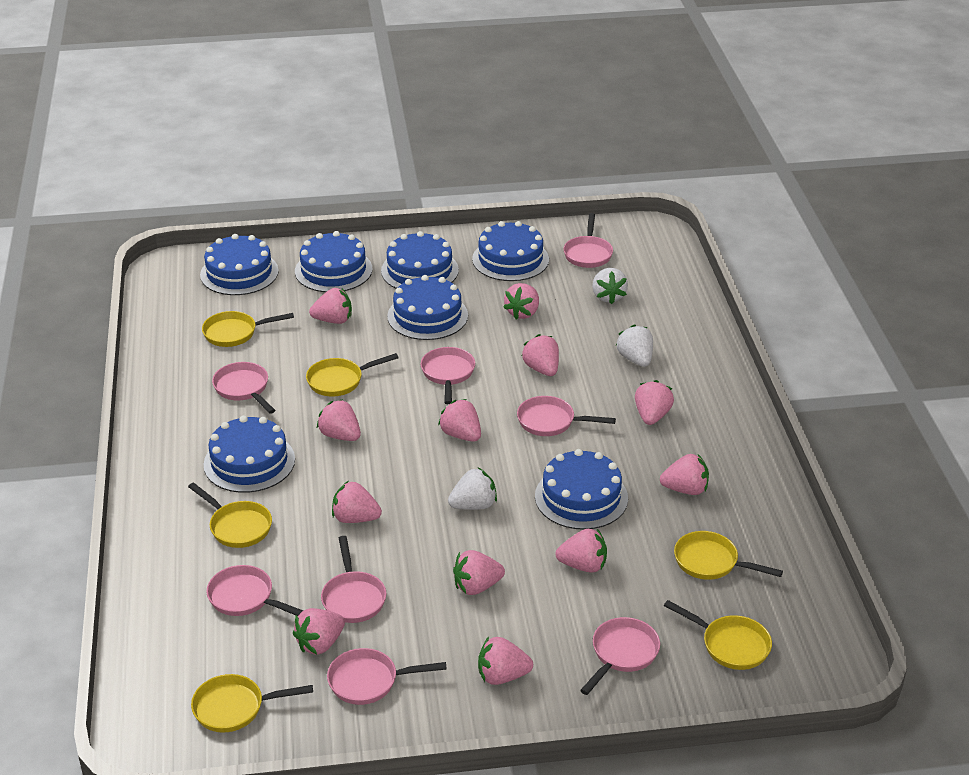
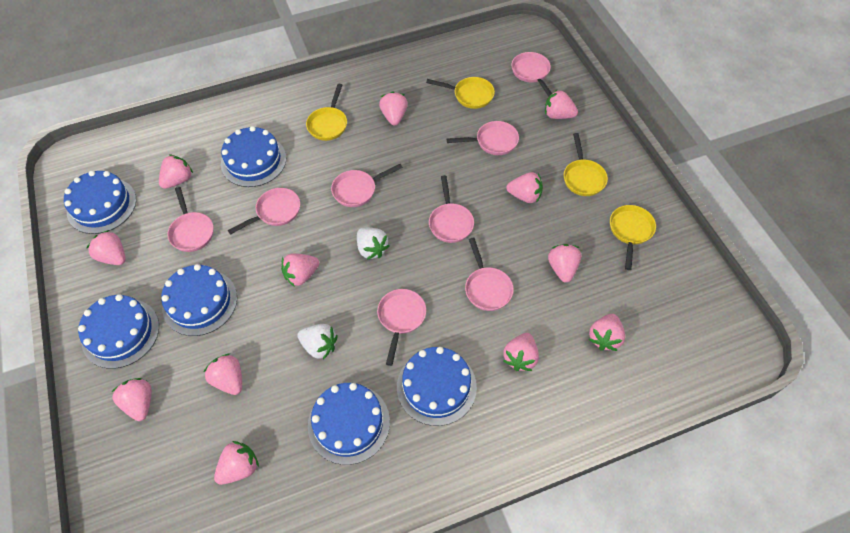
blue cake: [200,234,279,295] [204,416,295,493] [295,231,373,292] [381,231,459,289] [387,275,468,340] [472,221,549,281] [535,449,628,530] = 7 -> [64,171,136,234] [78,294,159,369] [161,264,237,336] [221,126,286,187] [308,383,390,465] [397,347,477,426] = 6
white strawberry: [448,468,497,510] [592,268,628,304] [616,325,653,367] = 3 -> [297,324,338,360] [357,227,389,260] = 2
yellow pan: [188,482,272,548] [191,674,313,733] [202,311,294,347] [306,353,399,396] [664,600,772,670] [674,531,783,580] = 6 -> [306,84,347,141] [426,77,495,109] [564,133,608,196] [610,205,656,270] = 4

